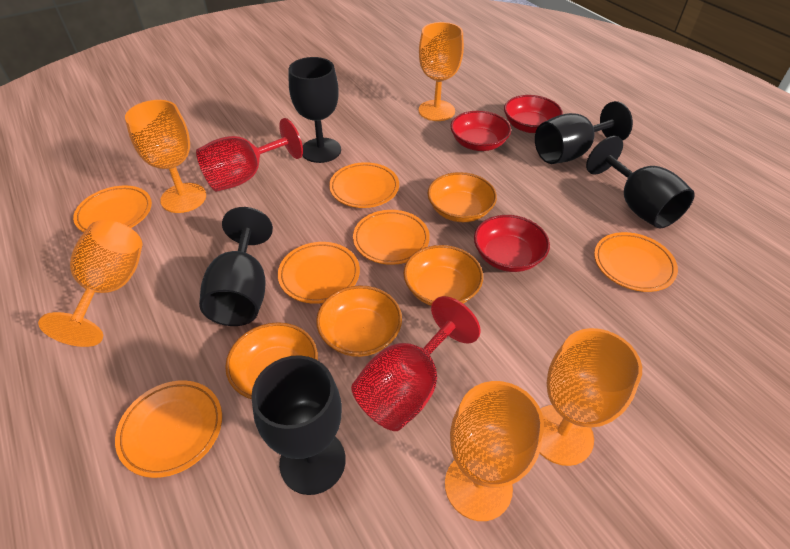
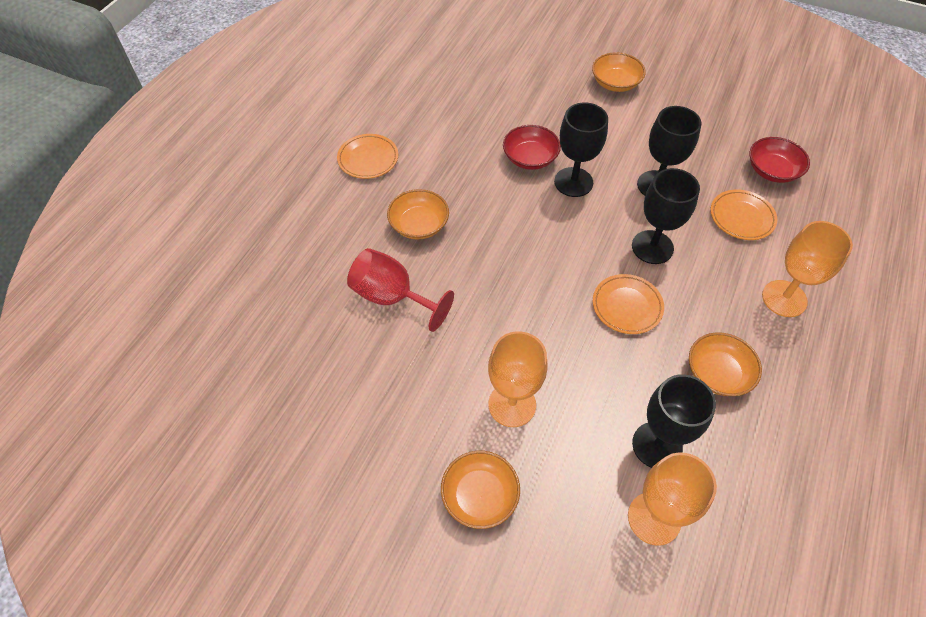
black goblet: [199,207,273,326] [251,355,346,495] [289,57,341,163] [535,101,633,164] [586,136,695,229] = 5 -> [554,103,608,197] [632,168,700,264] [632,374,716,468] [637,106,702,196] = 4
orange goblet: [38,220,143,347] [125,100,206,213] [419,22,464,121] [445,381,544,521] [540,328,642,466] = 5 -> [488,331,548,427] [628,452,717,546] [762,221,853,317] = 3
orange plate: [73,186,152,232] [115,380,222,478] [278,242,360,304] [329,162,399,208] [353,210,430,265] [594,232,678,292] = 6 -> [337,134,398,179] [593,274,664,334] [710,190,777,240] = 3
red bowl: [451,111,511,151] [474,215,550,272] [504,95,563,133] = 3 -> [503,125,561,170] [750,137,810,183] = 2
red goblet: [196,118,303,192] [351,296,481,431] = 2 -> [347,248,454,332] = 1

